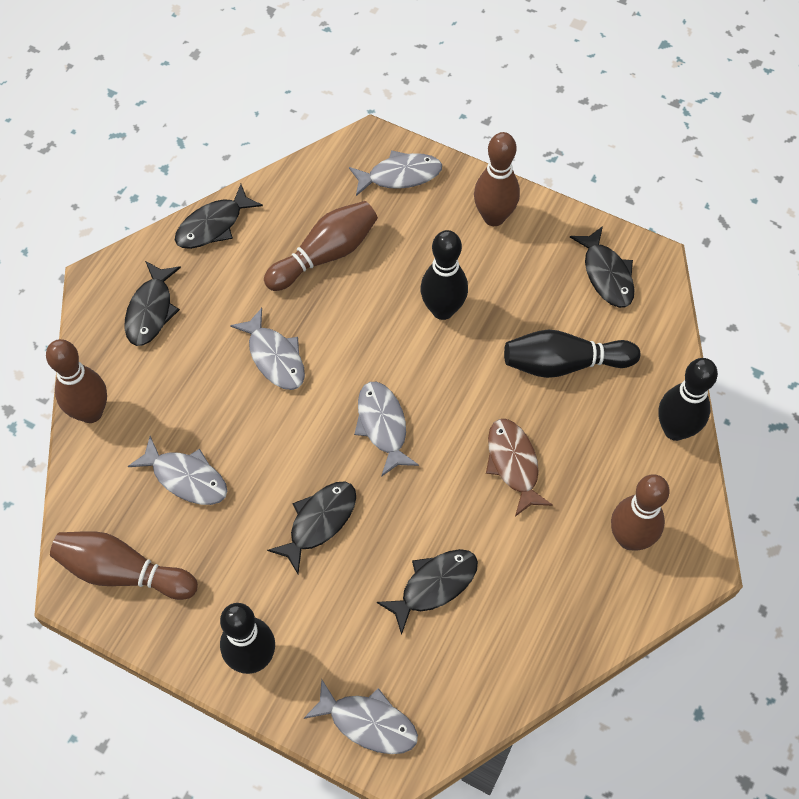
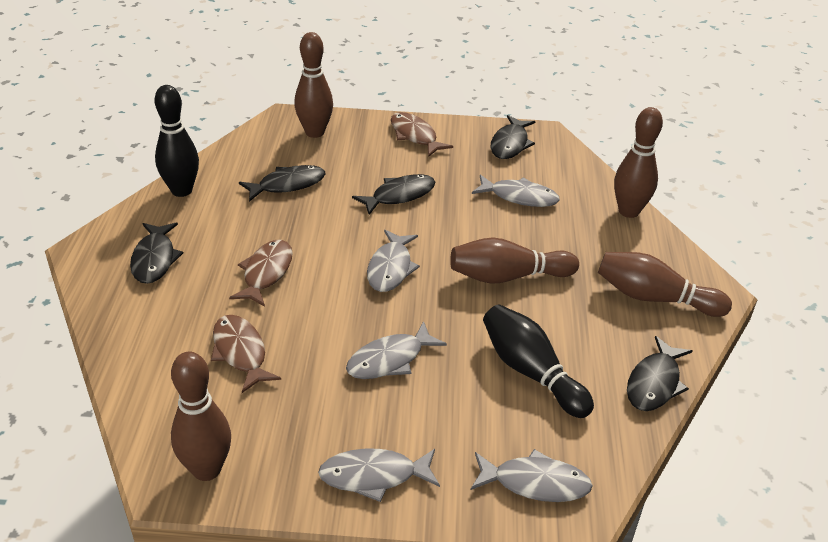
black bowling pin: [220,603,275,674] [420,230,468,320] [504,330,641,378] [658,358,718,441] = 4 -> [154,85,199,197] [483,305,594,418] = 2
brown fish: [486,419,553,516] = 1 -> [211,315,281,393] [229,240,293,307] [391,112,453,157] = 3

